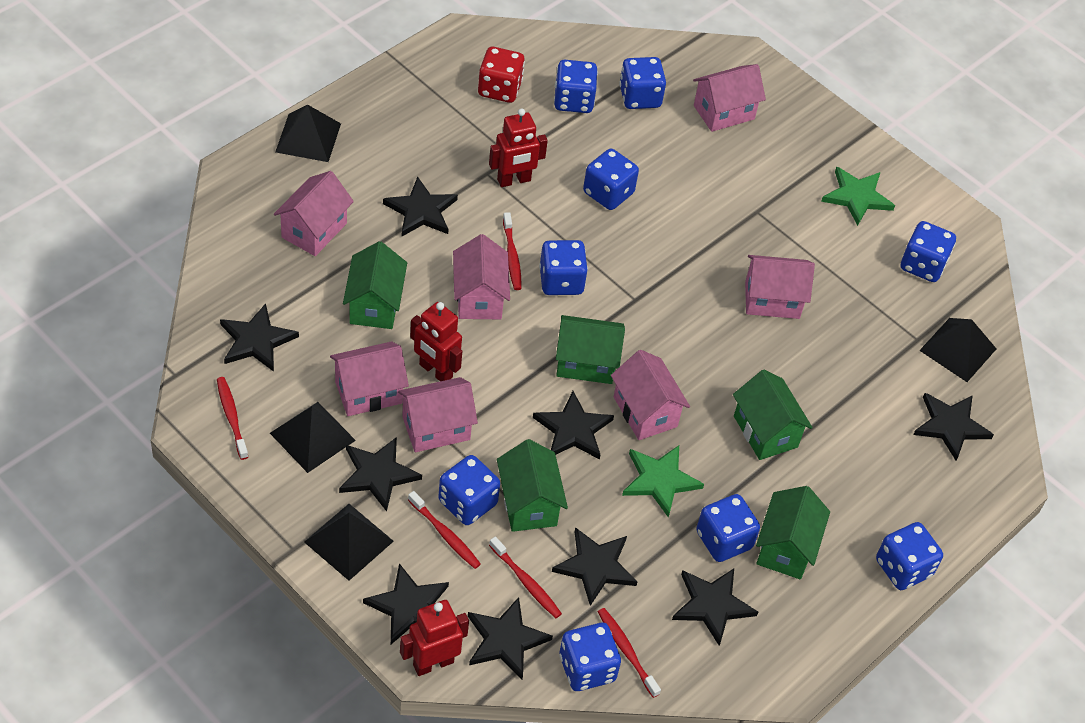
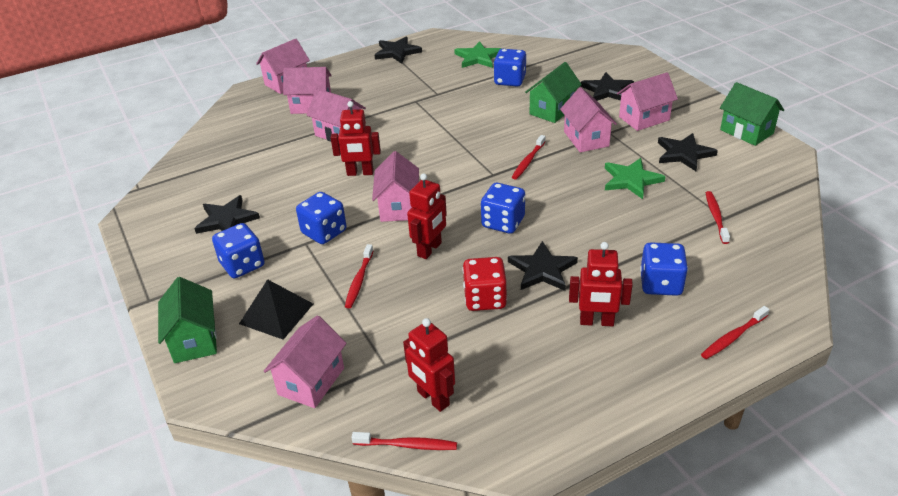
black pyramid: [270,402,356,473] [275,105,341,162] [304,504,394,581] [919,318,996,382] = 4 -> [239,279,313,340] = 1
black star: [220,304,299,372] [339,437,422,512] [363,563,449,644] [383,177,458,236] [468,597,553,680] [533,391,614,460] [552,527,638,606] [672,569,758,646] [913,393,994,461] = 9 -> [194,195,260,234] [374,37,422,64] [508,241,578,291] [580,72,634,101] [658,133,718,171] = 5
blue dice: [438,455,500,525] [539,240,588,295] [554,60,598,113] [559,623,621,691] [583,149,639,210] [619,57,666,109] [696,494,760,562] [876,522,943,590] [901,221,956,282] = 9 -> [212,223,265,278] [296,192,347,244] [481,183,525,234] [494,49,526,86] [640,242,688,296] = 5
green house: [343,241,407,329] [497,439,568,532] [556,315,625,384] [733,370,813,460] [756,486,830,579] = 5 -> [158,277,217,363] [525,62,582,123] [720,82,784,146] = 3
red robot: [400,600,469,676] [410,302,462,381] [489,109,548,187] = 3 -> [331,101,381,176] [403,318,455,412] [407,173,447,259] [569,242,633,326] = 4

